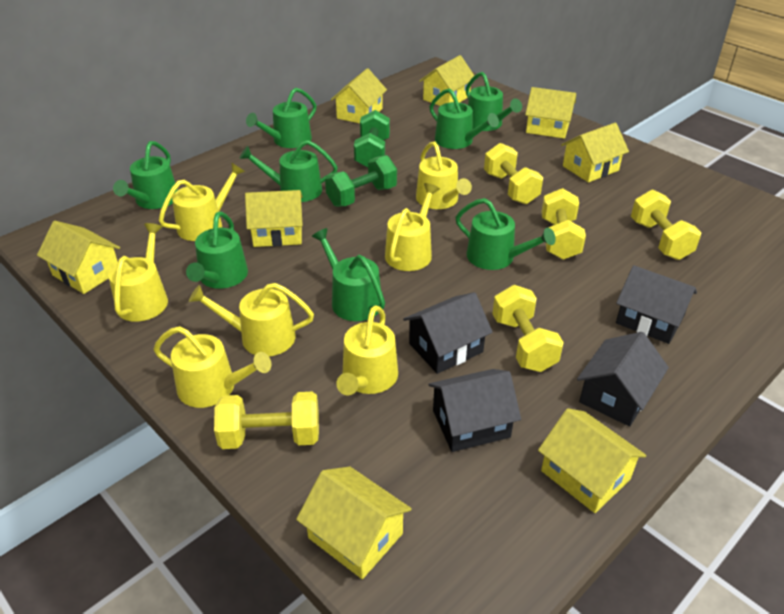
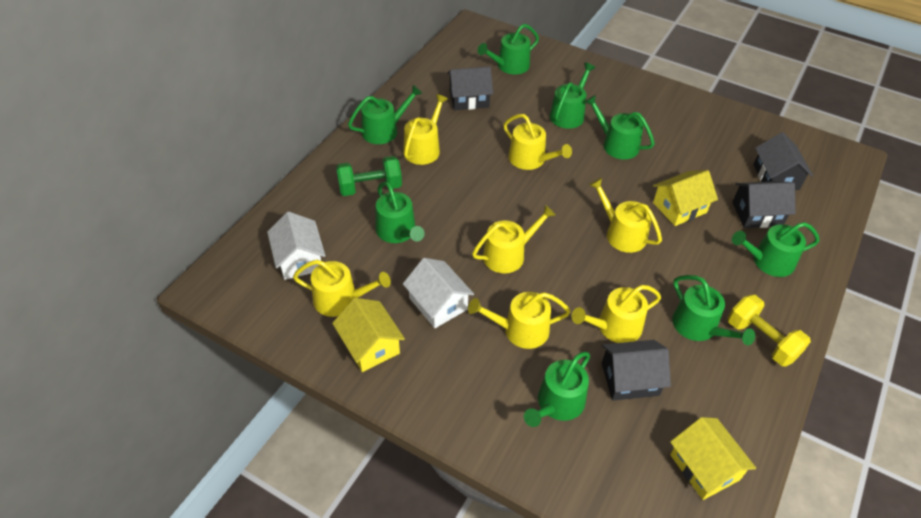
green dumbbell: [325,155,397,207] [354,110,390,168] = 2 -> [336,156,402,196] = 1
white house: none = 0 -> [267,212,325,280] [403,258,474,328] = 2
yellow dumbbell: [214,392,319,449] [484,143,543,204] [493,285,564,372] [541,188,586,260] [631,189,701,260] = 5 -> [728,295,811,366] = 1
yellow house: [37,221,120,294] [245,190,303,247] [296,466,412,579] [331,68,387,123] [419,55,474,106] [525,87,576,139] [538,408,646,513] [561,123,629,183] = 8 -> [332,298,405,372] [653,170,718,226] [670,417,756,500] = 3

